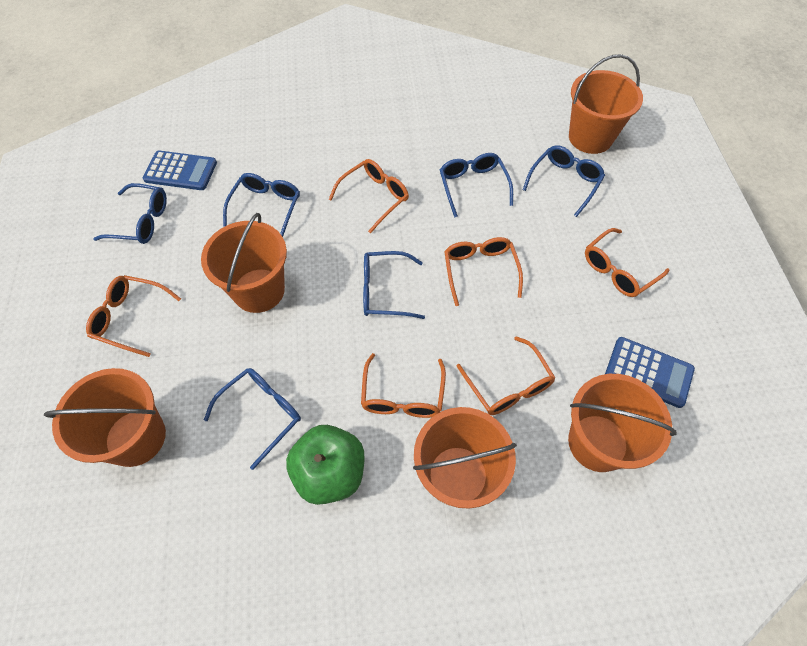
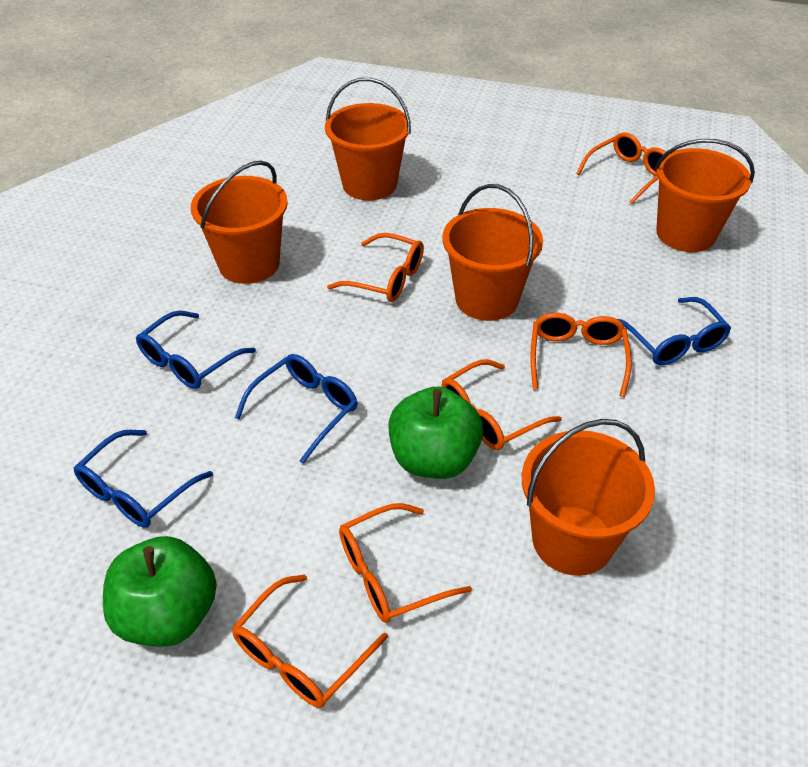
blue calculator: [143,151,217,190] [605,337,695,408] = 2 -> none = 0
blue glasses: [94,183,167,244] [204,368,301,470] [223,173,300,237] [363,251,425,319] [440,153,513,218] [523,145,605,217] = 6 -> [74,430,213,528] [136,311,256,389] [235,354,358,464] [618,297,731,365] = 4
green apple: [286,425,365,505] = 1 -> [103,536,217,647] [389,387,483,479] = 2

